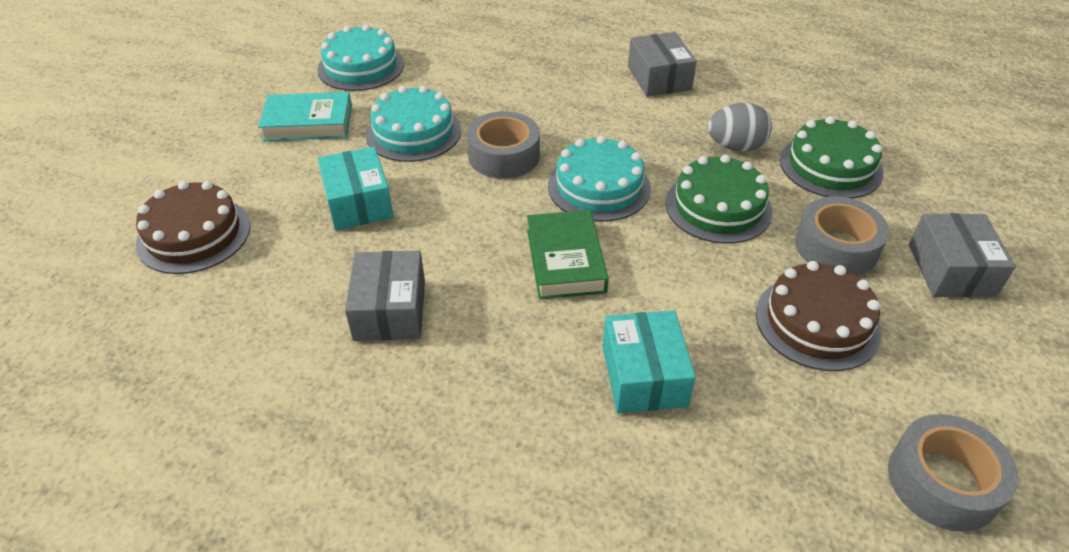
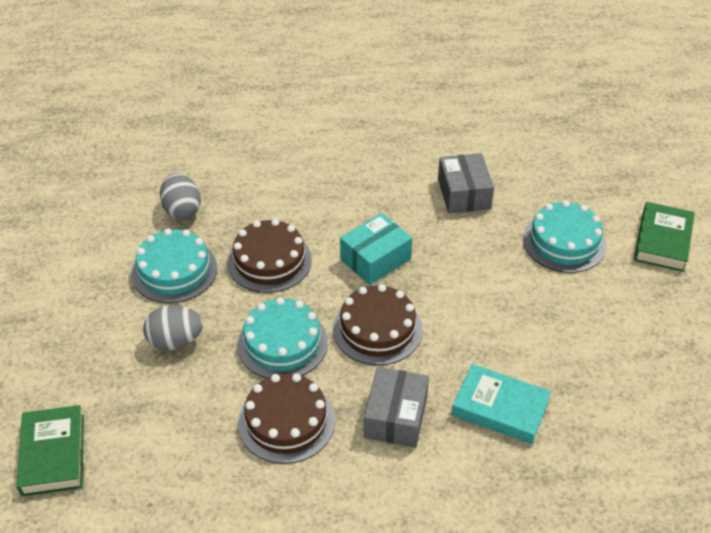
brown cake: [136,181,250,274] [756,261,882,371] = 2 -> [227,219,312,293] [238,373,335,464] [333,284,423,365] = 3
green book: [527,210,609,299] = 1 -> [17,405,84,497] [634,202,695,272] = 2
green cake: [665,155,773,244] [780,116,883,199] = 2 -> none = 0
grey box: [345,251,425,341] [628,32,697,97] [909,213,1016,297] = 3 -> [364,367,429,448] [438,153,494,214] = 2
grey egg: [708,103,772,151] = 1 -> [143,305,203,350] [160,173,201,220] = 2
grey tape: [466,111,540,179] [795,196,889,276] [888,414,1018,532] = 3 -> none = 0
turquoise box: [317,146,393,230] [603,310,696,413] = 2 -> [340,213,412,285] = 1

